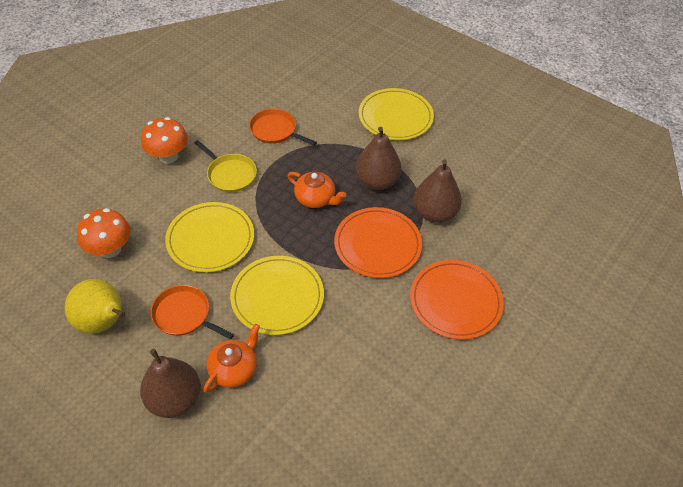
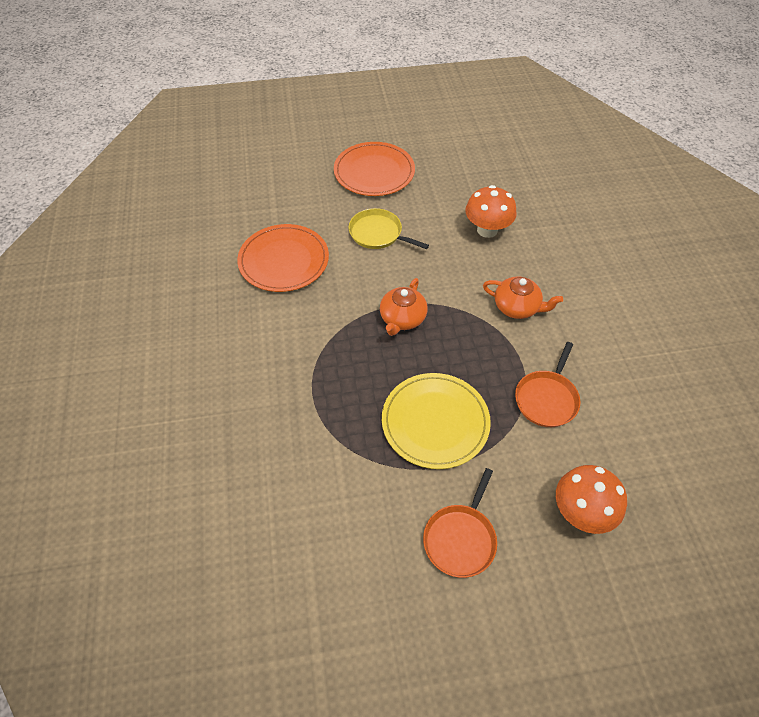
brown pear: [140,349,201,418] [355,127,402,190] [414,159,462,223] = 3 -> none = 0
yellow pear: [65,279,125,334] = 1 -> none = 0
yellow plate: [165,202,254,272] [230,256,324,335] [359,88,434,140] = 3 -> [382,373,491,469] = 1

